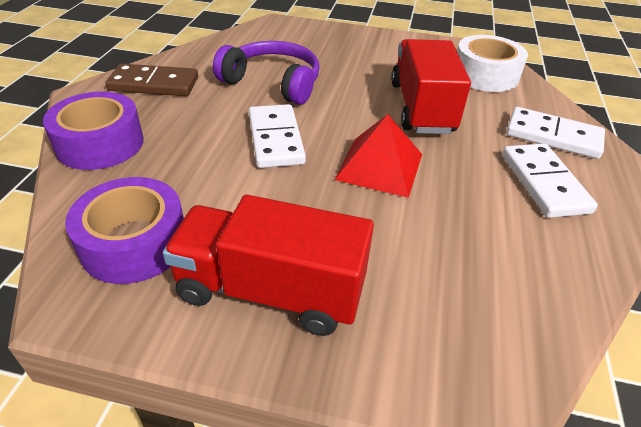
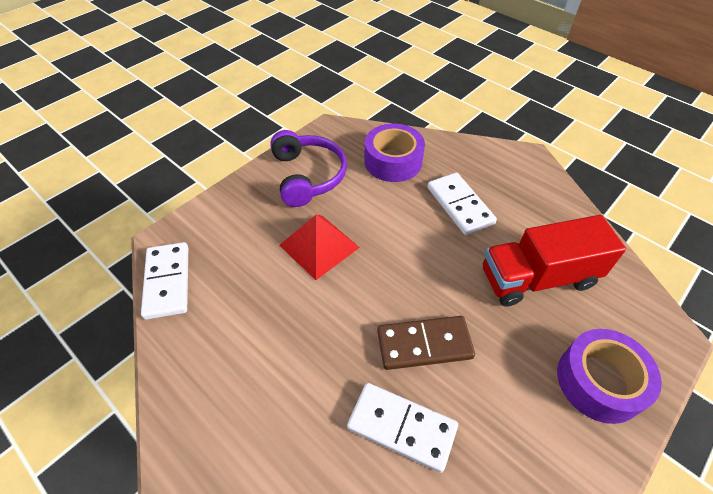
red truck: [163,195,374,336] [391,39,471,134] = 2 -> [483,215,626,307] = 1
white tape: [457,35,528,92] = 1 -> none = 0

